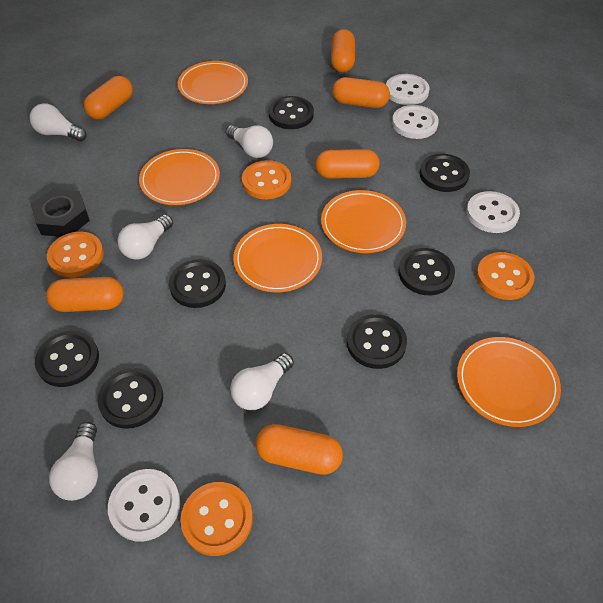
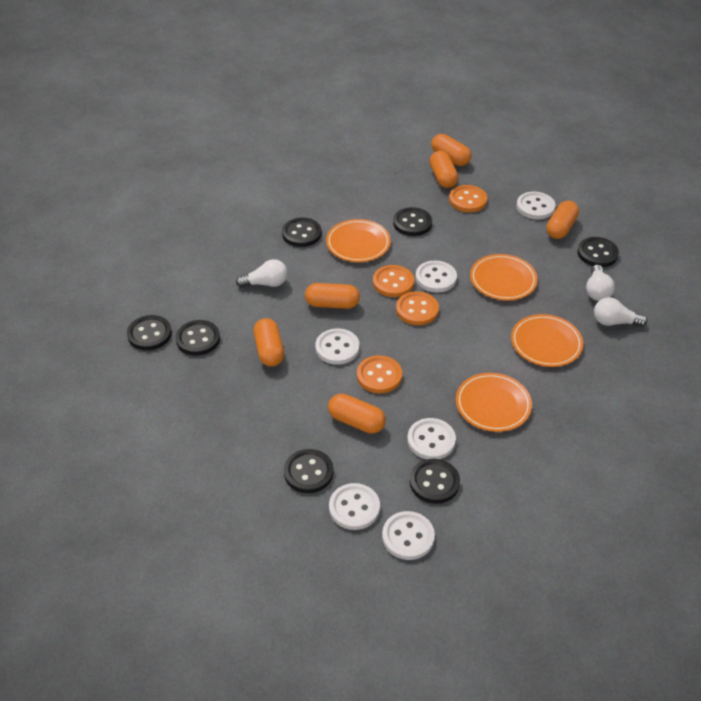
black nut: [31,189,90,237] = 1 -> none = 0
orange plate: [139,149,220,205] [178,61,248,104] [233,224,322,292] [321,190,406,253] [457,337,561,427] = 5 -> [326,219,391,262] [456,373,532,432] [470,254,538,300] [511,314,583,367] = 4
white button: [108,469,180,542] [386,74,430,105] [392,105,439,139] [466,191,520,233] = 4 -> [315,328,360,365] [329,483,380,530] [382,511,435,560] [407,418,456,459] [415,261,457,293] [517,191,555,219] = 6
white light bulb: [29,103,87,141] [49,422,98,501] [117,214,173,260] [226,125,273,158] [230,353,294,410] = 5 -> [236,259,287,288] [586,265,615,301] [594,297,647,327] = 3

